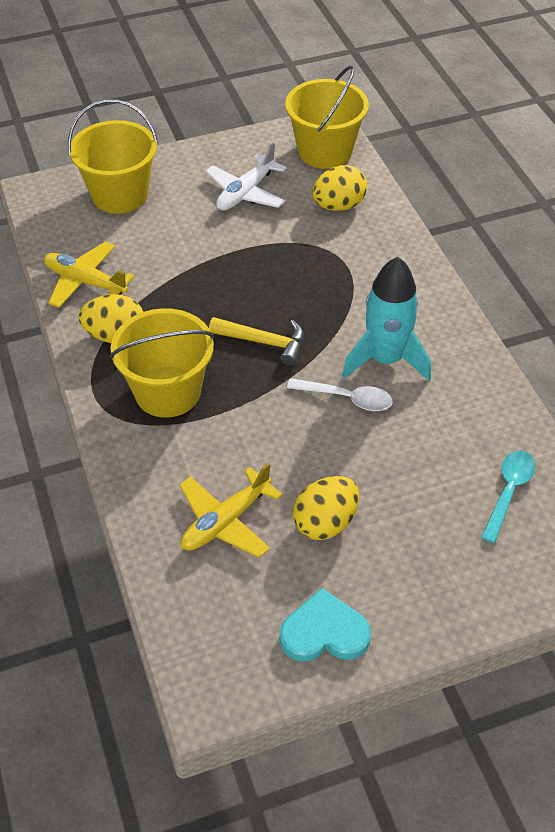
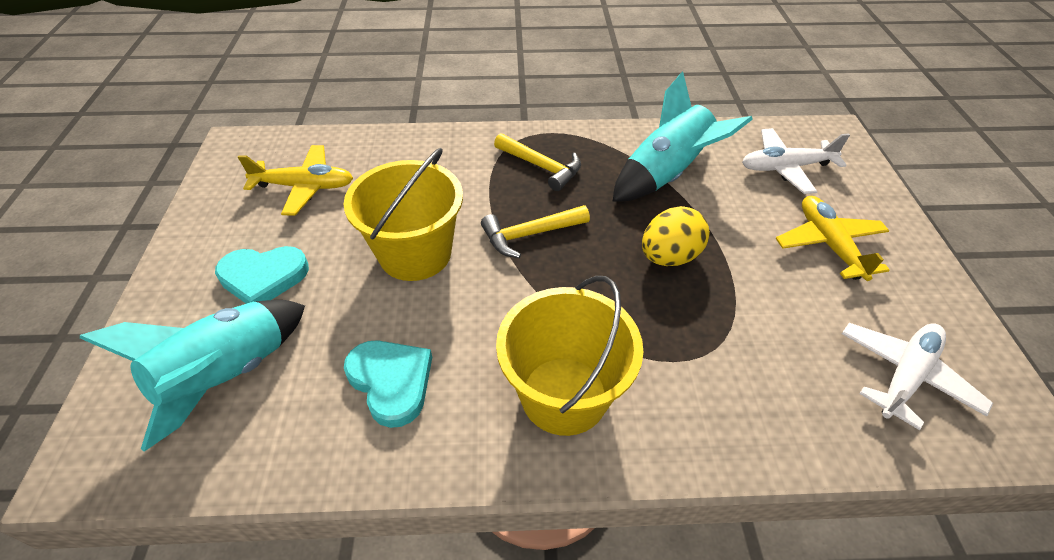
turquoise heart: [279,588,371,662] = 1 -> [215,246,309,304] [344,340,432,428] = 2
turquoise rocket: [342,257,431,381] = 1 -> [80,300,305,452] [613,71,753,202] = 2
turquoise spoon: [481,450,535,543] = 1 -> none = 0
white plane: [205,143,286,210] = 1 -> [742,128,850,194] [842,323,993,430] = 2
white spoon: [287,378,393,411] = 1 -> none = 0
yellow bucket: [68,99,158,214] [110,308,214,418] [285,65,369,169] = 3 -> [344,148,463,281] [496,276,644,436] = 2
yellow egg: [79,294,143,343] [293,476,359,540] [312,165,367,211] = 3 -> [642,206,710,266] = 1
yellow hammer: [209,317,304,366] = 1 -> [481,205,590,258] [494,133,581,191] = 2

